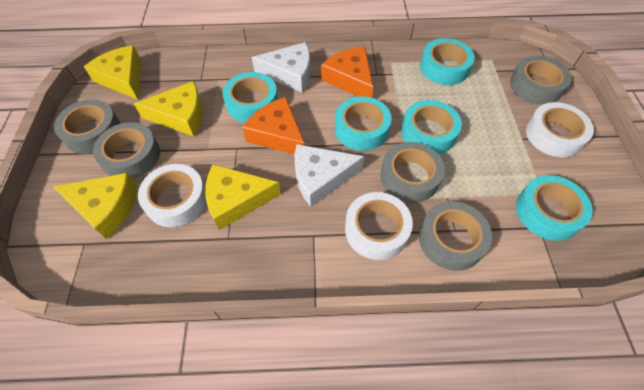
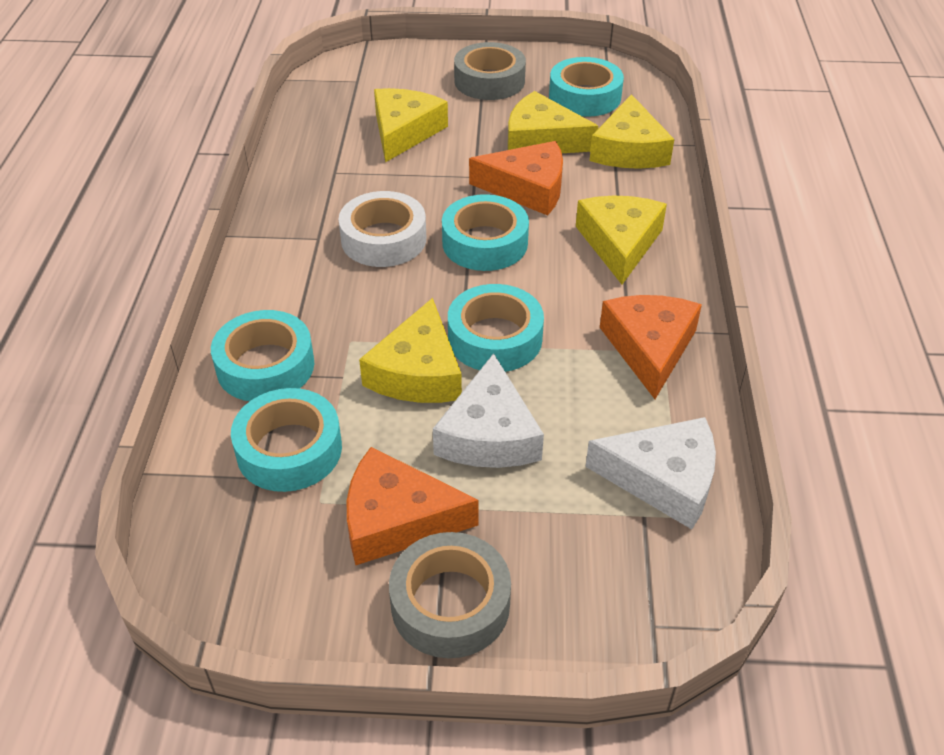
grey tape: [54,99,120,154] [93,122,160,179] [380,142,445,203] [419,201,492,271] [510,55,572,105] = 5 -> [389,532,511,658] [454,42,526,100] = 2
orange cheese: [242,97,305,154] [321,47,373,98] = 2 -> [347,447,479,565] [469,141,563,215] [600,295,702,399] = 3
white tape: [138,164,207,227] [345,192,413,260] [526,102,594,157] = 3 -> [338,191,426,267] = 1
yellow cheese: [53,173,137,239] [84,45,141,100] [134,81,203,136] [206,164,281,230] = 4 -> [359,298,462,403] [374,88,448,162] [508,91,598,153] [576,196,667,284] [590,94,674,169] = 5

